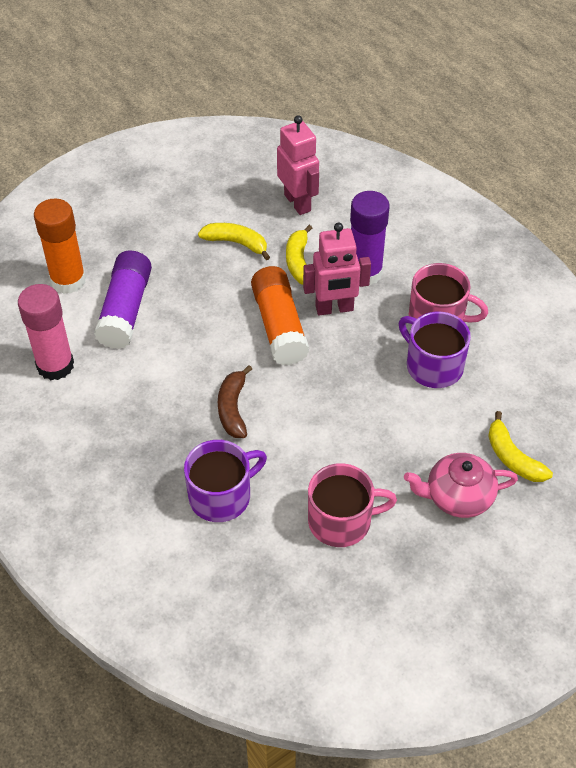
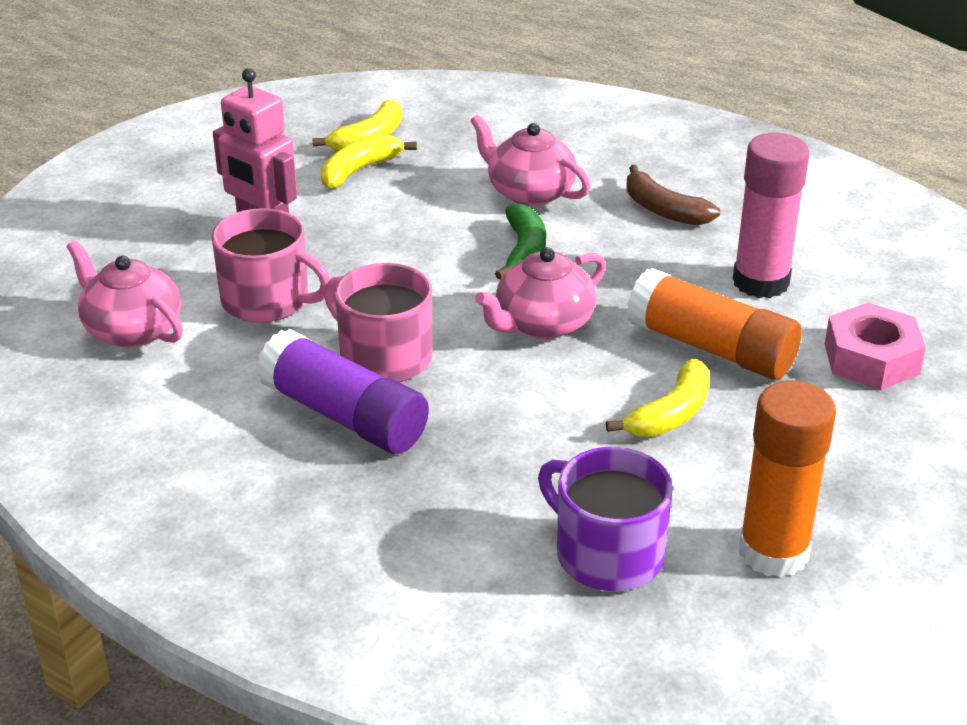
green banana: none = 0 -> [495,203,546,279] = 1
pink nut: none = 0 -> [825,303,926,390] = 1
pink robot: [277,115,319,215] [303,223,371,315] = 2 -> [213,68,297,213] = 1
pink teapot: [404,453,518,518] = 1 -> [67,240,183,348] [470,114,590,206] [475,247,606,339] = 3
purple glue stick: [94,250,152,349] [350,191,390,286] = 2 -> [256,329,429,454] = 1
purple mug: [184,440,267,522] [399,312,471,388] = 2 -> [538,447,673,591] = 1

